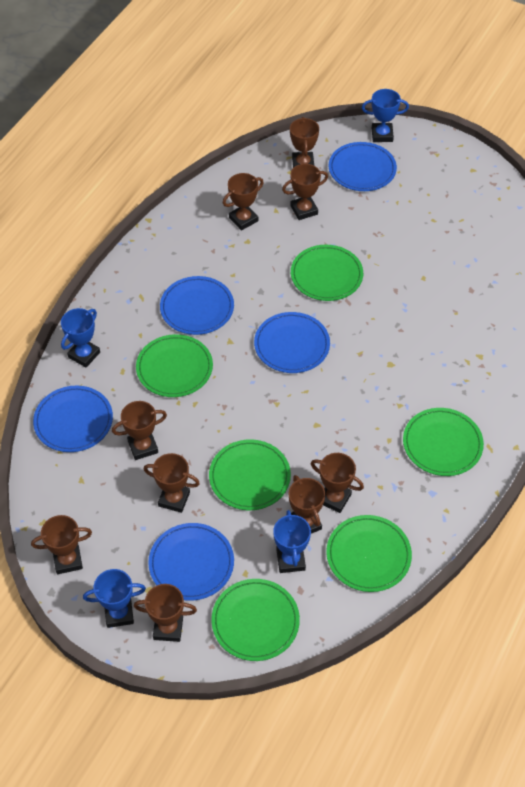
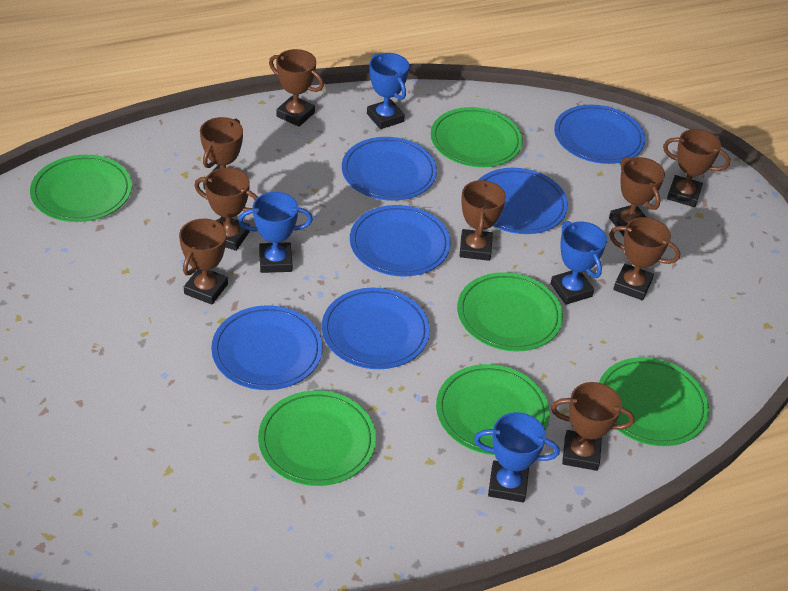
blue plate: [33,386,113,452] [148,523,234,601] [160,276,234,335] [254,312,330,373] [329,142,397,191] = 5 -> [211,305,323,390] [322,288,430,369] [342,137,437,201] [350,205,451,277] [479,168,568,234] [554,105,645,164] = 6

